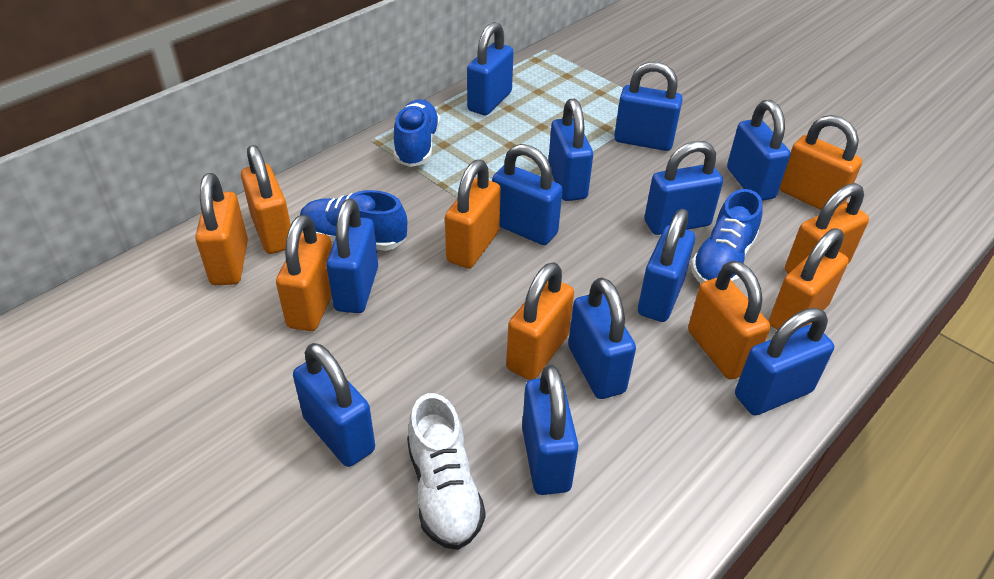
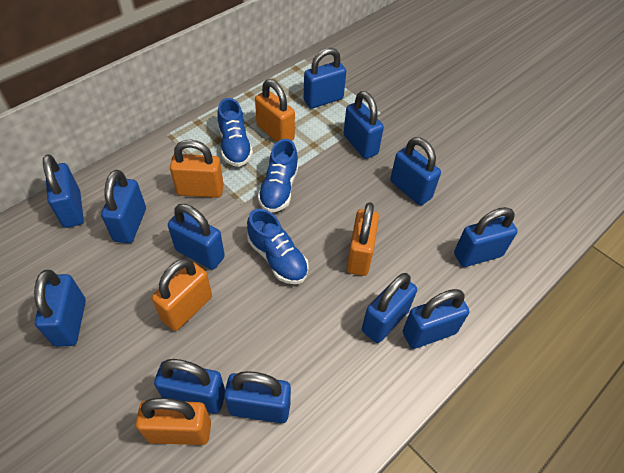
orange padlock: [195,173,248,285] [241,145,291,254] [276,215,332,331] [445,160,501,269] [506,262,574,380] [688,261,770,380] [769,228,849,330] [779,115,862,210] [785,183,869,274] = 9 -> [136,398,211,445] [152,258,212,331] [170,140,224,198] [255,79,295,142] [347,202,379,276] = 5
white shoe: [407,393,486,550] = 1 -> none = 0

